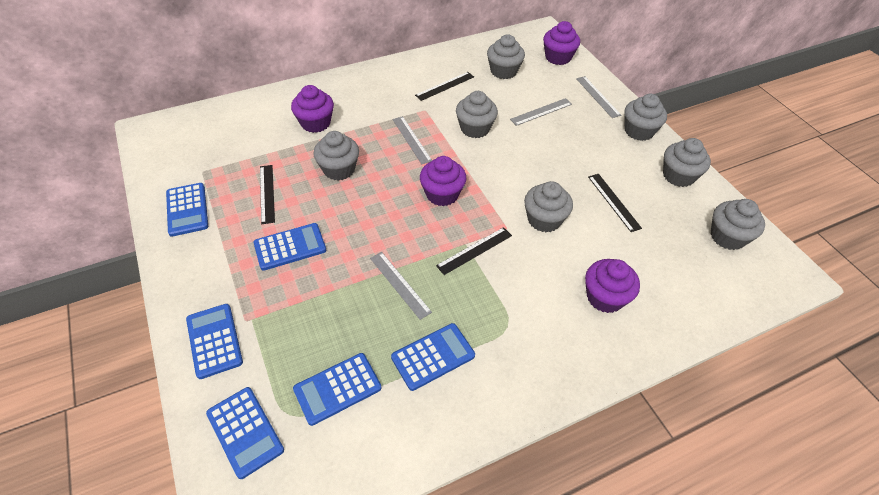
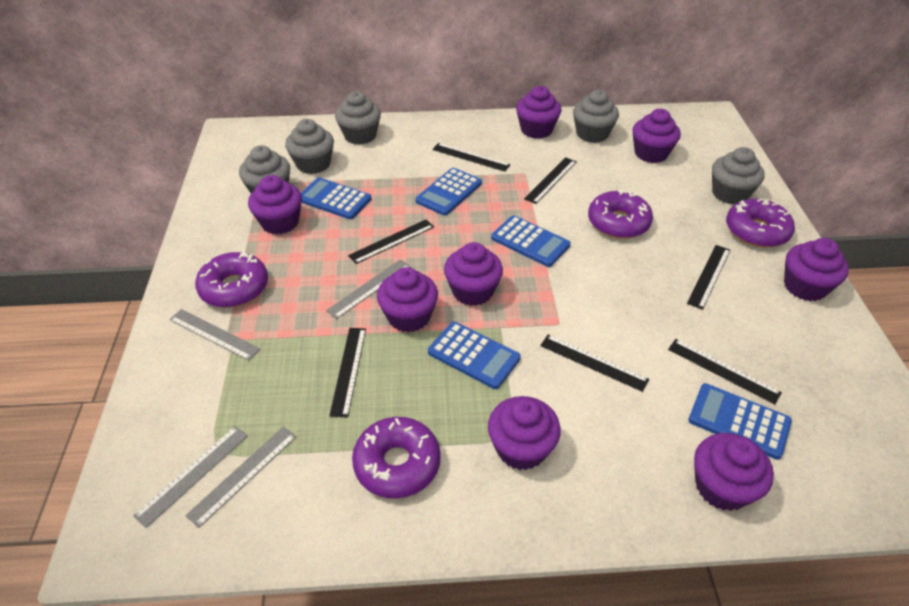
black ruler: [260,165,275,224] [415,72,474,101] [436,227,512,275] [588,174,642,232] = 4 -> [329,328,366,418] [348,219,434,264] [432,143,511,172] [524,157,577,204] [540,335,649,392] [668,339,782,404] [687,245,730,310] = 7
blue calculator: [166,183,208,237] [186,304,243,379] [206,387,284,479] [253,223,326,271] [293,353,382,426] [391,323,475,391] = 6 -> [301,178,371,219] [415,168,482,216] [428,322,521,389] [491,215,570,267] [688,383,792,460] = 5
grey cupcake: [313,131,359,181] [456,91,498,138] [487,34,525,79] [524,181,573,233] [624,94,667,141] [663,138,711,187] [711,199,765,250] = 7 -> [239,145,290,193] [285,119,334,174] [335,91,381,144] [573,90,619,143] [712,147,765,204] = 5
purple cupcake: [291,85,334,133] [420,156,466,206] [543,21,580,65] [585,259,640,313] = 4 -> [248,175,302,235] [377,267,438,332] [444,242,503,306] [488,396,561,470] [516,86,561,139] [633,109,681,163] [694,433,774,511] [784,238,849,301] = 8
purple donut: none = 0 -> [195,252,268,308] [352,417,441,499] [588,190,653,239] [726,199,795,247] = 4

